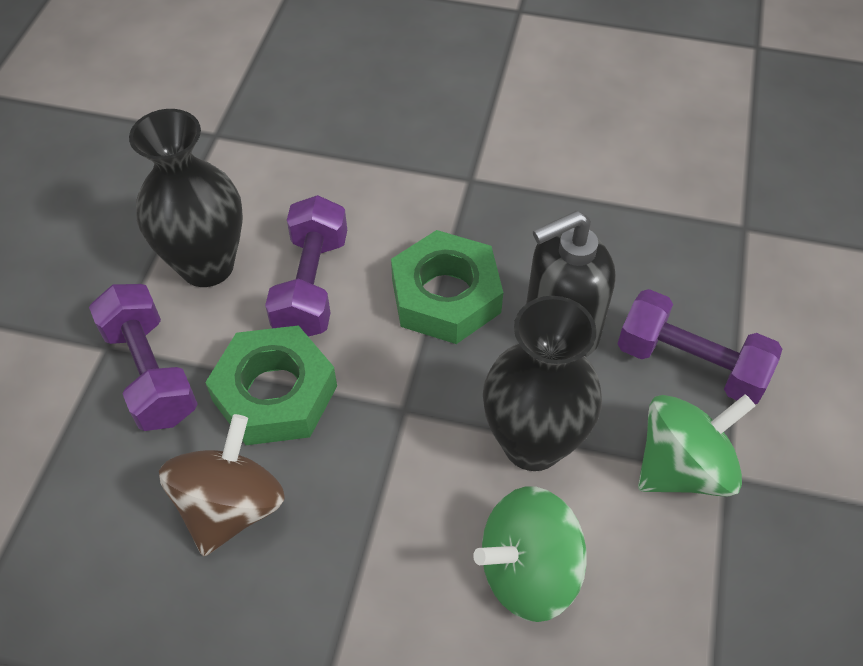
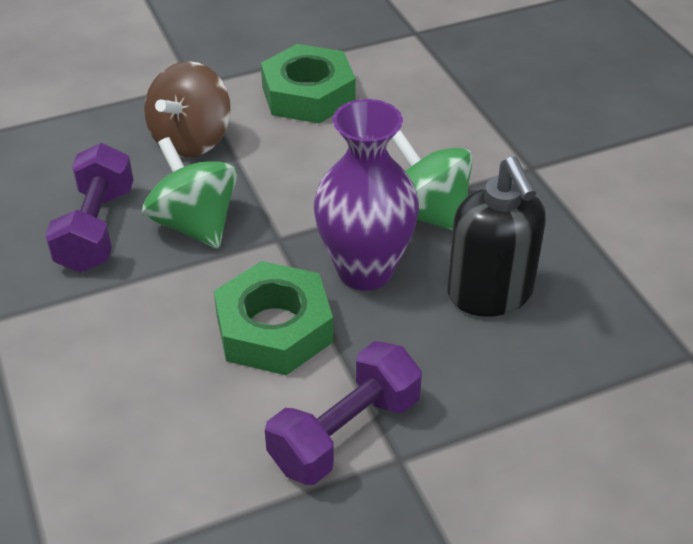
black vase: [129,109,243,287] [483,296,602,471] = 2 -> none = 0
purple dumbbell: [89,284,198,431] [265,195,347,337] [618,289,782,404] = 3 -> [45,143,133,273] [265,341,422,485] = 2
purple vase: none = 0 -> [314,99,419,290] = 1

